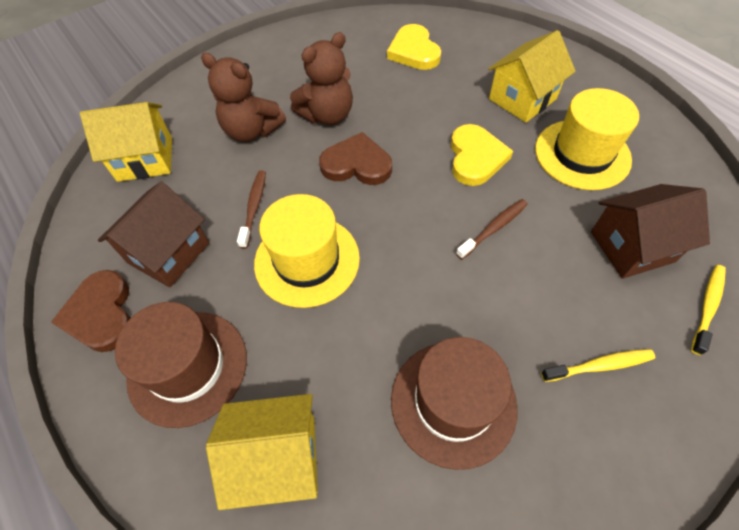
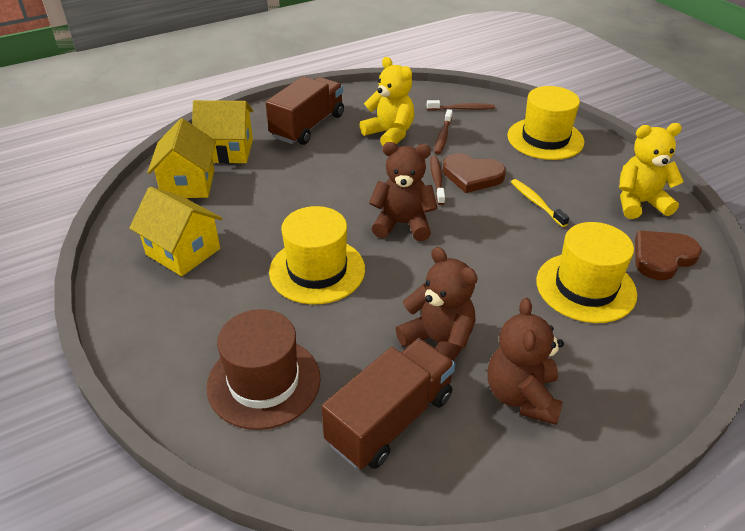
brown hat: [115,302,247,428] [391,337,518,470] = 2 -> [206,309,321,430] = 1
brown house: [98,182,209,287] [591,184,710,279] = 2 -> none = 0
brown teddy bear: [201,53,286,142] [290,32,353,125] = 2 -> [369,142,438,241] [396,247,477,361] [488,298,564,425] = 3
brown toothbrush: [237,170,266,249] [456,199,528,260] = 2 -> [427,100,495,110] [430,156,445,205] [434,109,453,154] = 3
brown truck: none = 0 -> [266,76,344,145] [321,338,456,469] = 2
yellow hat: [254,194,360,308] [535,88,639,190] = 2 -> [269,206,365,304] [507,86,584,160] [536,222,637,323] = 3
yellow heart: [387,24,441,70] [451,124,513,186] = 2 -> none = 0
yellow teddy bear: none = 0 -> [359,57,414,146] [619,123,684,219] = 2
yellow toothbrush: [541,349,655,382] [691,265,726,355] = 2 -> [511,179,569,227] = 1

